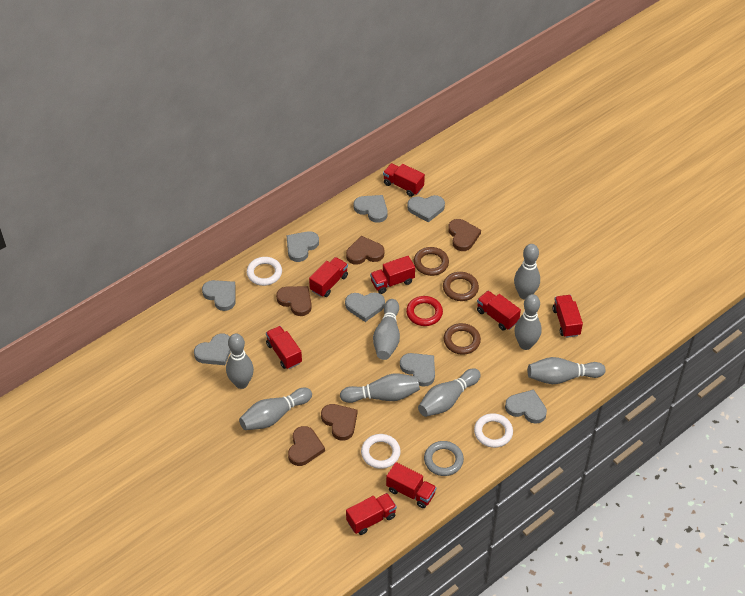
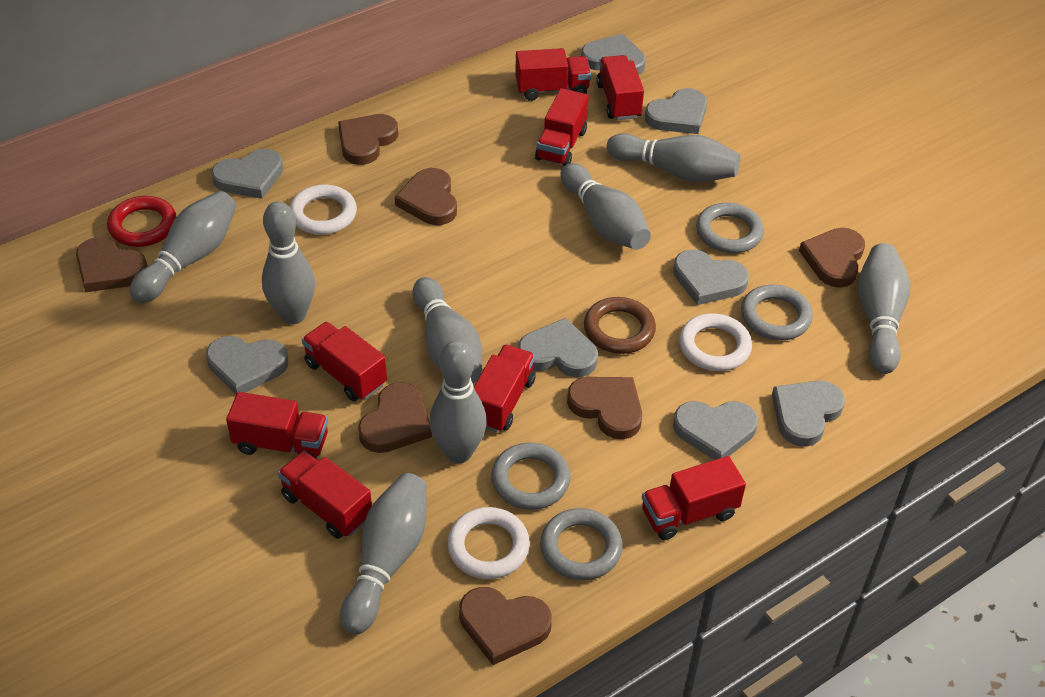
brown heart: [276,286,312,316] [288,426,325,466] [321,404,357,441] [346,236,384,265] [448,219,481,251] = 5 -> [76,237,148,292] [338,114,398,165] [358,382,432,453] [395,168,457,225] [459,587,552,665] [567,377,642,439] [799,228,865,288] = 7
brown ring: [414,247,449,276] [443,272,479,301] [444,323,481,355] = 3 -> [584,297,656,354] = 1
grey ring: [424,441,464,476] = 1 -> [491,442,571,510] [540,508,623,580] [696,203,764,253] [741,285,813,340] = 4

